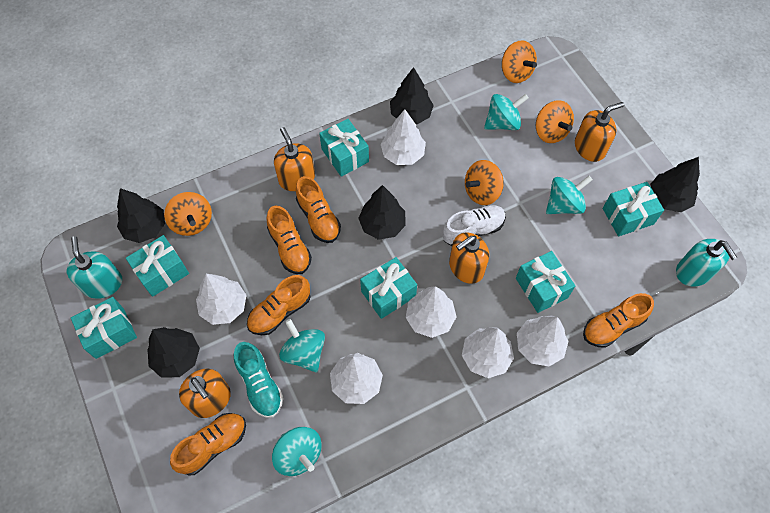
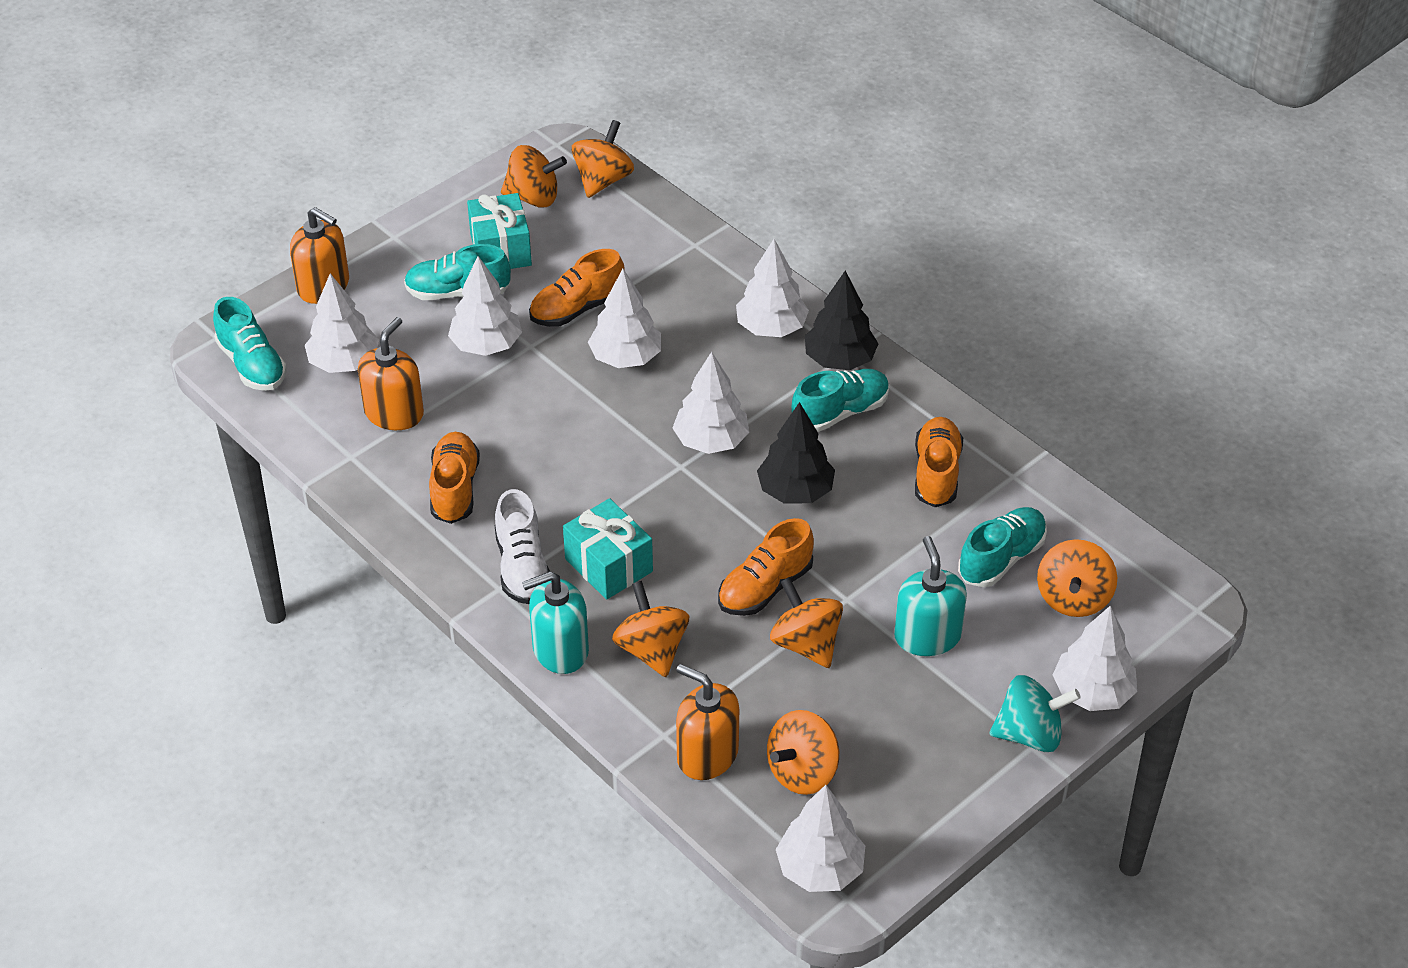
black tree: [117,188,165,243] [147,327,200,378] [358,185,406,240] [390,67,434,124] [650,157,700,212] = 5 -> [757,402,835,504] [805,271,879,370] = 2
orange shoe: [170,413,246,476] [247,275,311,335] [266,206,312,274] [296,176,341,243] [583,293,654,348] = 5 -> [429,432,480,524] [529,249,625,327] [718,518,814,616] [915,417,963,507] = 4
orange soap dispenser: [179,369,231,418] [274,127,315,191] [449,233,489,284] [575,102,624,162] = 4 -> [290,207,349,304] [358,317,424,430] [676,664,739,780] = 3
orange spinning top: [164,192,212,236] [465,160,504,205] [502,40,537,83] [536,100,574,143] = 4 -> [501,145,567,207] [572,120,634,198] [612,581,689,677] [767,710,839,795] [770,577,843,668] [1037,539,1117,617] = 6
turquoise gift: [71,297,137,359] [126,235,189,297] [319,119,369,177] [360,257,417,319] [516,251,575,313] [603,182,664,236] = 6 -> [467,193,532,269] [563,498,653,600] = 2
turquoise shoe: [234,342,283,418] = 1 -> [213,297,287,391] [404,244,511,300] [791,369,890,432] [958,507,1047,587] = 4
turquoise spinning top: [272,427,322,476] [279,319,325,372] [484,94,529,130] [546,176,593,214] = 4 -> [990,675,1081,752] = 1
white tree: [196,274,246,325] [330,353,383,404] [381,109,426,165] [406,286,456,338] [462,327,514,378] [517,316,568,366] = 6 -> [305,273,379,373] [448,256,522,356] [588,269,661,368] [673,352,749,454] [736,239,809,337] [776,785,865,892] [1053,606,1137,711] = 7

